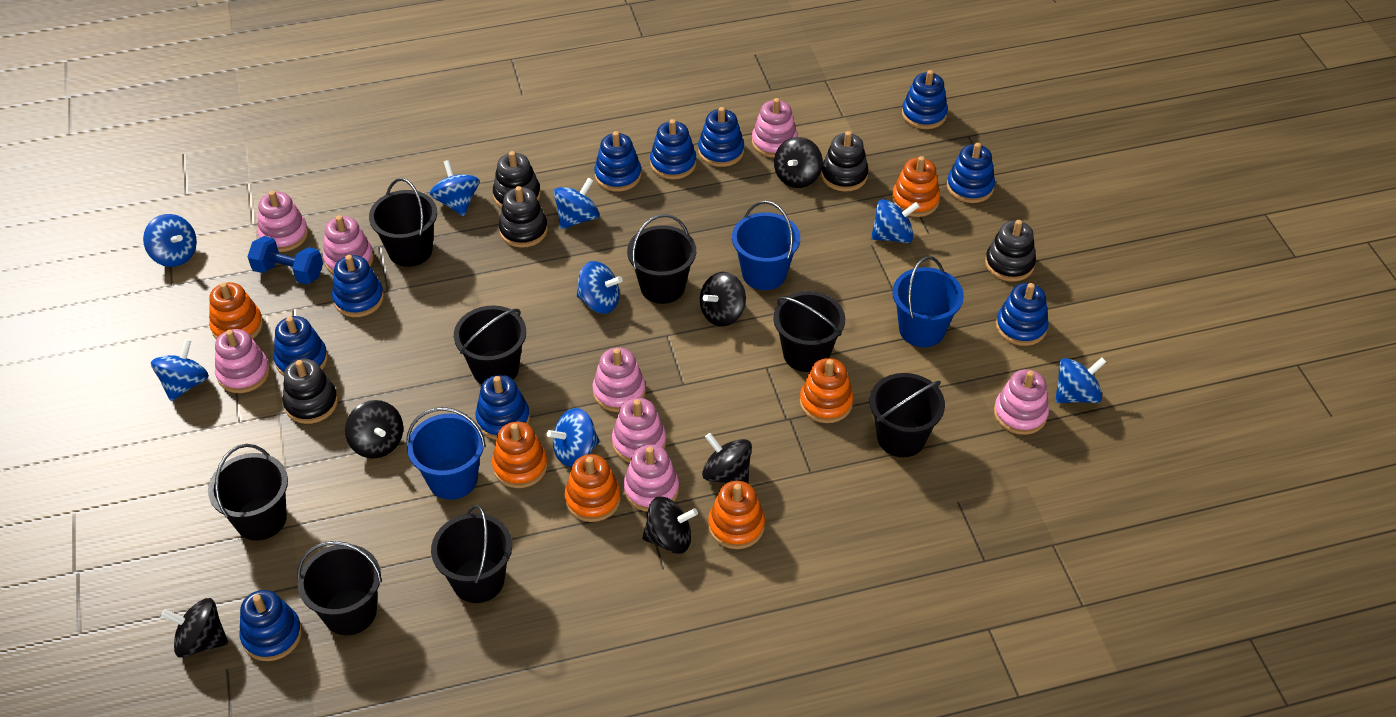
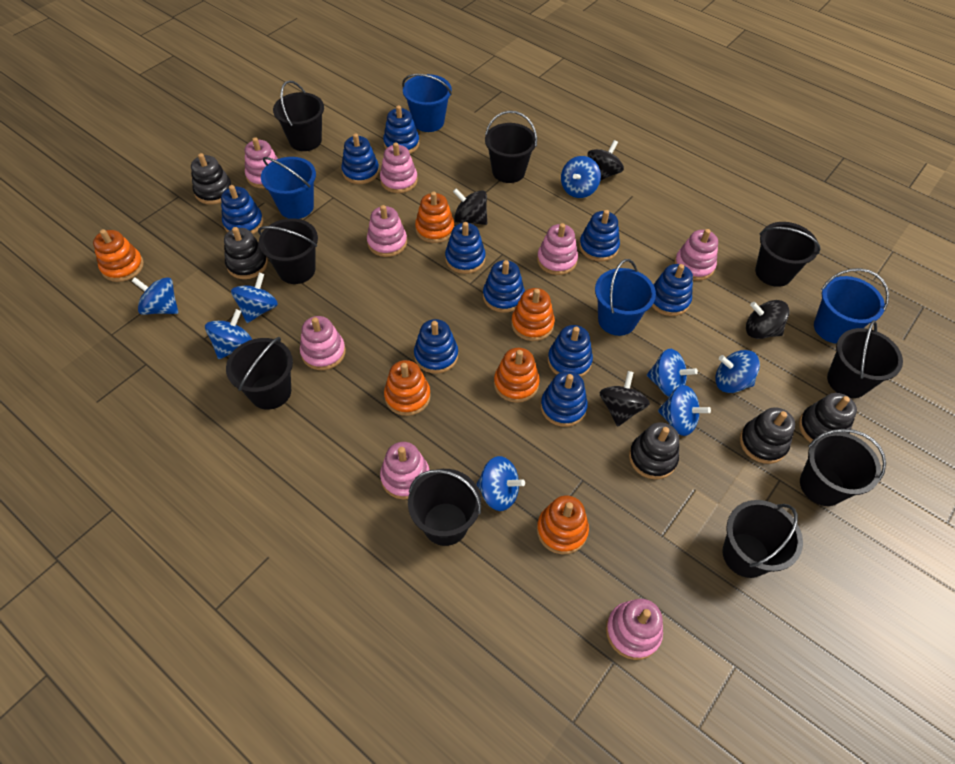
black bucket: [208,444,288,541] [297,541,382,635] [369,178,437,267] [431,505,512,603] [454,305,526,384] [627,214,696,304] [773,291,845,372] [870,373,945,457] = 8 -> [226,337,293,410] [258,218,318,284] [273,80,324,151] [408,469,481,546] [485,111,537,183] [722,500,803,578] [755,222,821,287] [800,429,886,506] [827,320,903,398] = 9
black spinning top: [161,598,228,658] [345,400,403,459] [642,497,698,554] [700,272,746,327] [702,433,752,483] [774,137,823,188] = 6 -> [453,188,487,225] [587,140,624,181] [599,371,650,426] [746,300,789,339] = 4
blue bucket: [406,407,486,500] [732,201,800,290] [892,256,964,347] = 3 -> [261,157,316,219] [402,74,452,132] [595,259,656,336] [814,268,889,344] = 4
blue dumbbell: [247,236,323,284] = 1 -> none = 0

